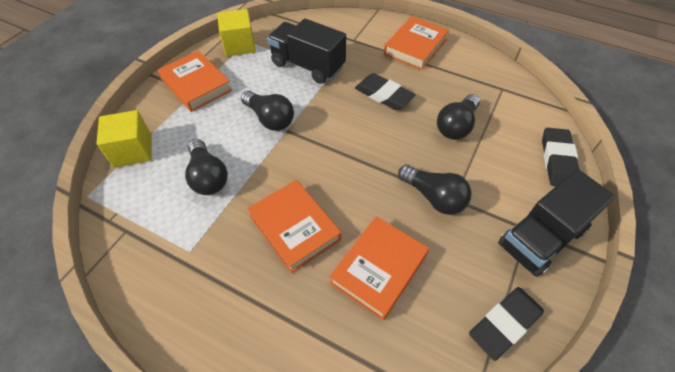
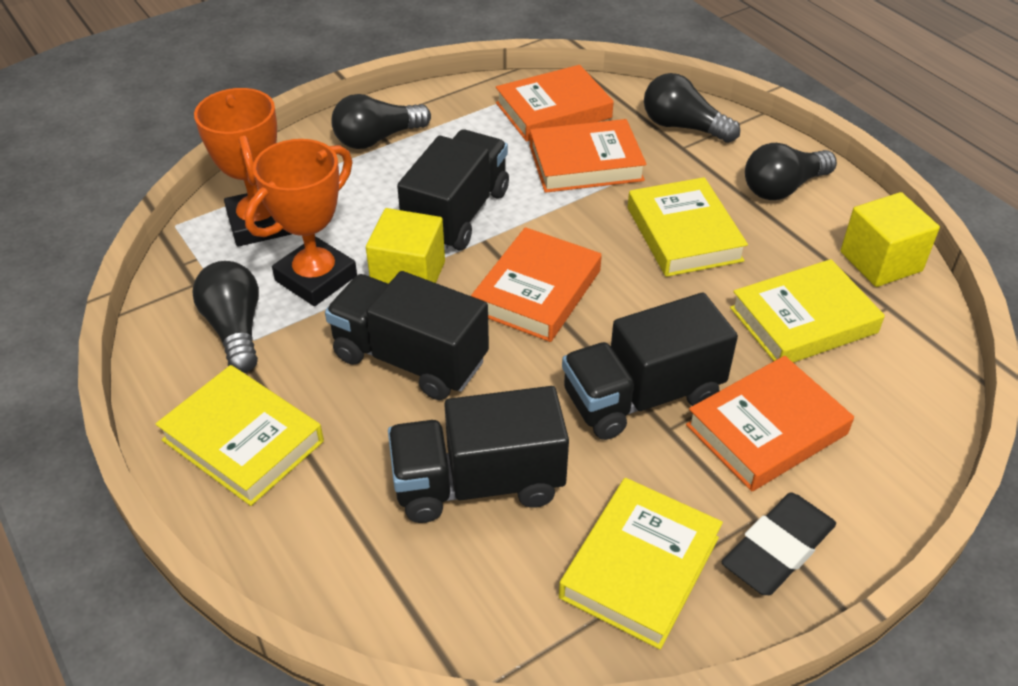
black eraser: [355,73,416,110] [469,287,544,361] [542,128,580,186] = 3 -> [722,493,836,595] = 1
black truck: [267,19,346,84] [498,169,615,277] = 2 -> [325,271,489,400] [388,386,569,523] [397,130,509,250] [562,293,738,440] = 4
orange trophy: none = 0 -> [194,88,291,247] [245,139,357,306] = 2
yellow book: none = 0 -> [156,365,324,506] [559,478,723,650] [628,177,748,277] [730,259,885,363] = 4

